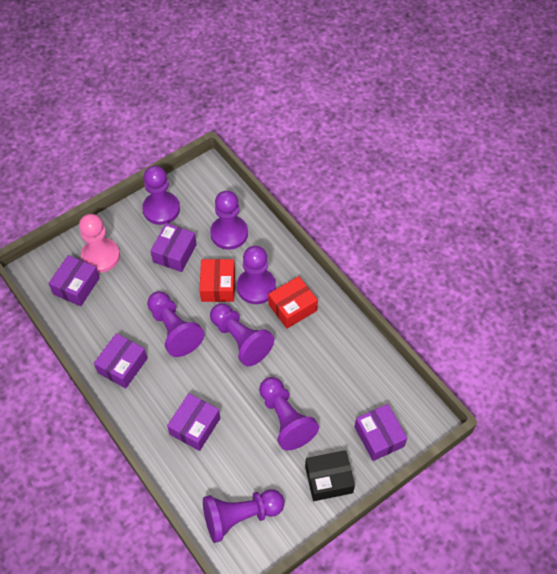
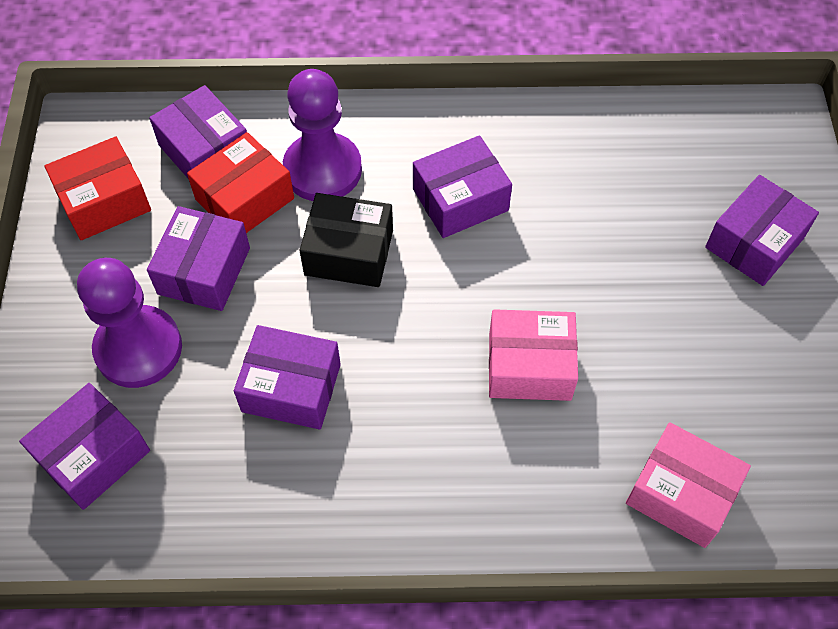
pink box: none = 0 -> [489,309,578,401] [626,422,751,548] = 2
pink pawn: [79,214,120,273] = 1 -> none = 0
purple box: [48,255,100,306] [94,333,147,389] [150,223,197,272] [167,393,220,451] [354,404,407,461] = 5 -> [19,383,150,510] [147,206,250,311] [149,85,247,178] [234,325,341,429] [413,135,512,238] [705,175,819,286] = 6
purple pawn: [142,166,180,225] [147,291,204,357] [203,489,285,543] [210,191,248,250] [210,304,274,366] [237,246,276,304] [259,377,319,451] = 7 -> [77,258,182,388] [283,69,362,201] = 2

